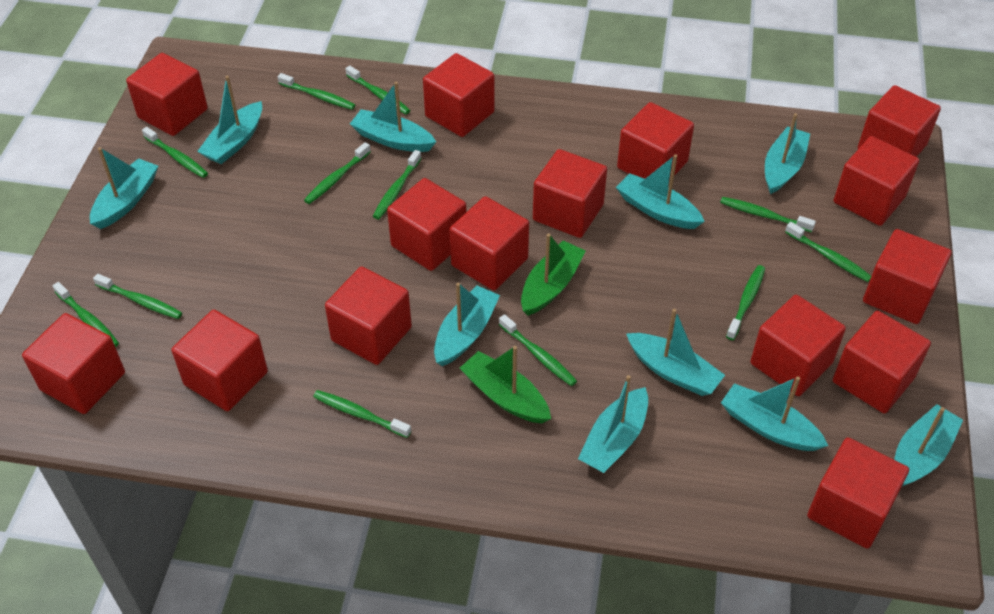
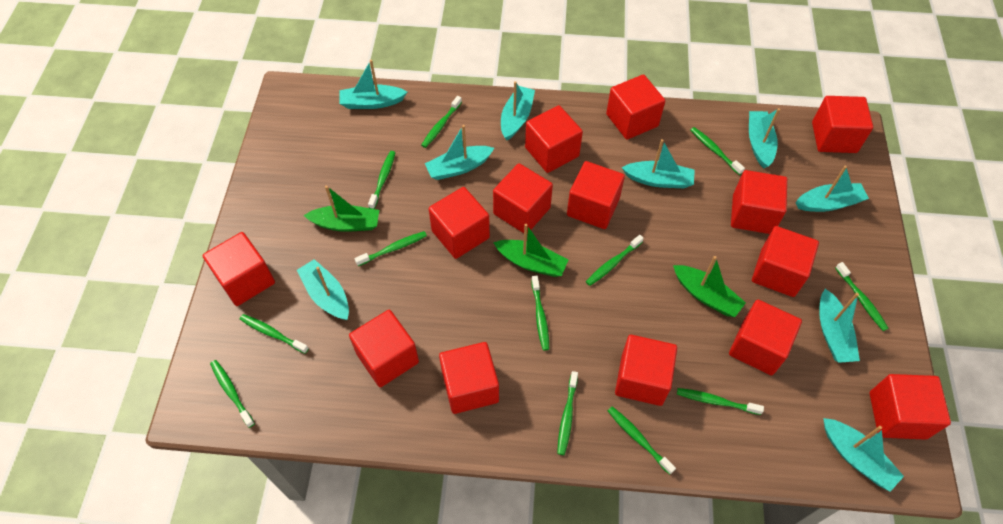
green boat: [460,346,551,423] [521,234,585,315] = 2 -> [304,186,379,232] [493,224,568,277] [673,256,746,317] = 3
red cube: [22,313,125,414] [126,53,208,136] [171,310,268,411] [325,267,412,365] [387,178,466,271] [423,53,494,137] [450,196,529,290] [533,149,607,238] [617,102,694,181] [750,295,846,396] [807,438,909,549] [833,311,931,413] [834,136,919,226] [858,85,941,157] [863,229,952,324] = 15 -> [202,232,275,306] [349,310,419,387] [429,187,490,259] [439,342,499,414] [493,163,553,234] [525,105,583,173] [567,161,625,229] [606,74,665,140] [615,335,677,406] [729,300,802,376] [731,170,787,234] [752,226,819,297] [812,96,873,153] [869,374,951,440] = 14
turquoise boat: [90,147,158,229] [197,76,262,164] [350,82,436,152] [434,283,500,366] [578,375,648,473] [616,154,705,229] [626,309,725,396] [721,376,828,451] [765,113,810,194] [894,404,963,486] = 10 -> [297,259,349,320] [339,60,407,109] [425,125,494,180] [501,81,535,140] [622,139,695,188] [749,108,780,168] [795,166,869,212] [819,289,860,363] [823,418,904,492] = 9

